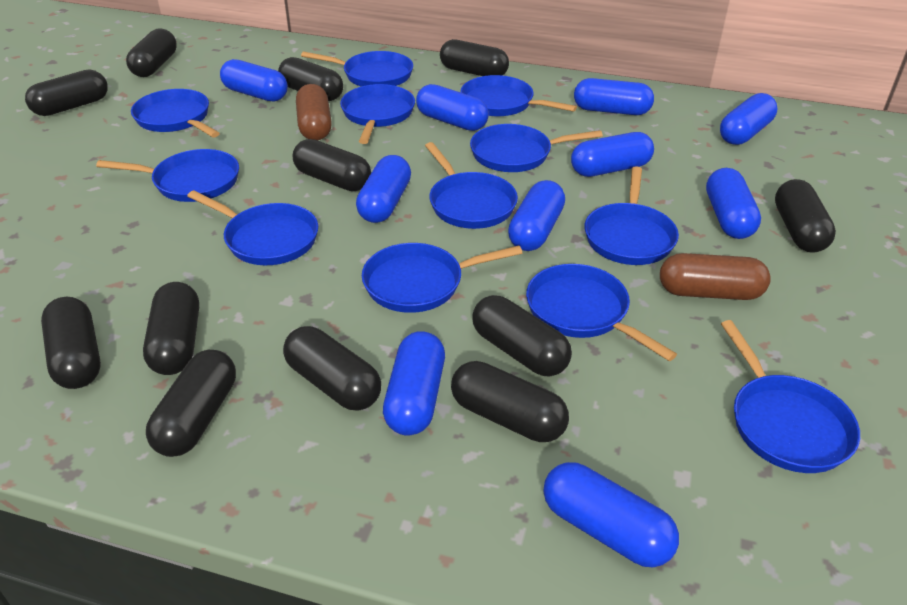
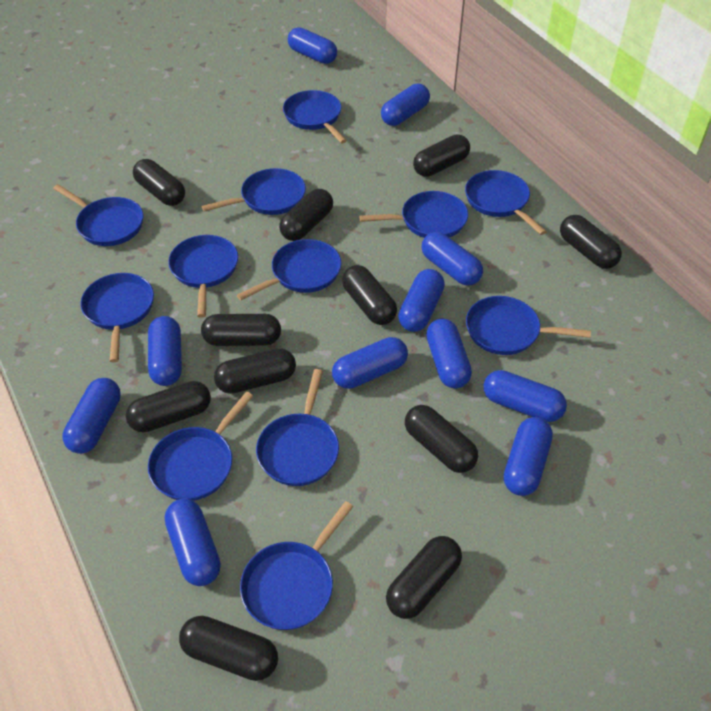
black capsule: [25,69,108,116] [41,297,101,389] [126,28,177,77] [143,282,199,375] [146,350,236,457] [278,57,343,101] [283,326,381,411] [293,139,371,191] [440,39,509,76] [451,361,569,442] [473,295,572,377] [775,179,836,253] = 12 -> [126,381,211,433] [133,159,185,206] [179,616,278,681] [201,314,281,346] [214,348,296,394] [279,189,333,241] [342,265,397,325] [386,536,462,619] [405,405,478,473] [413,134,470,177] [560,215,622,269] = 11
blue capsule: [220,59,288,102] [356,155,411,223] [383,331,445,435] [416,84,489,131] [508,180,565,251] [544,462,679,567] [571,132,654,177] [574,78,654,115] [706,168,761,239] [720,93,778,145] = 10 -> [62,378,121,454] [148,316,182,386] [165,499,221,586] [288,27,337,64] [332,337,408,389] [381,84,430,126] [398,269,445,332] [422,232,483,286] [426,319,472,388] [483,370,567,422] [504,417,553,496] = 11
brown capsule: [296,84,332,140] [660,253,771,300] = 2 -> none = 0

